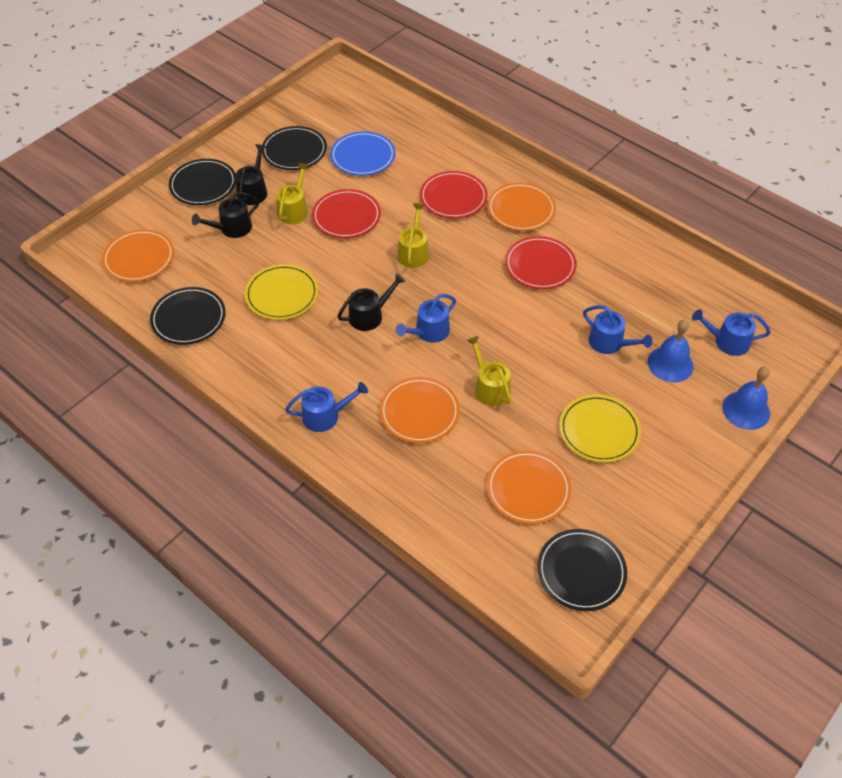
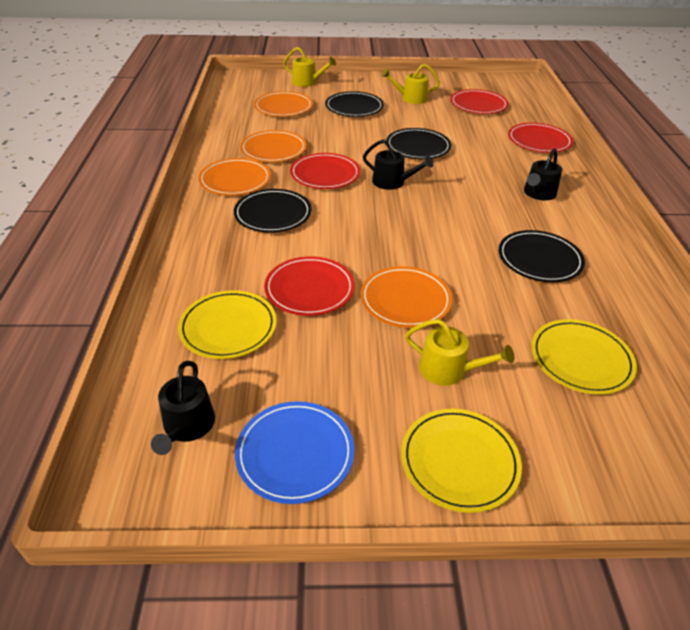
blue bell: [648,320,694,382] [722,367,770,430] = 2 -> none = 0
blue watering can: [285,382,368,432] [396,294,456,343] [583,305,652,354] [692,310,771,356] = 4 -> none = 0
red plate: [312,189,381,238] [420,171,488,219] [505,236,577,289] = 3 -> [264,256,355,316] [290,153,360,189] [450,89,509,114] [508,123,573,153] = 4
yellow plate: [245,264,318,320] [559,394,641,463] = 2 -> [178,290,277,359] [401,408,522,513] [531,319,637,395] = 3

